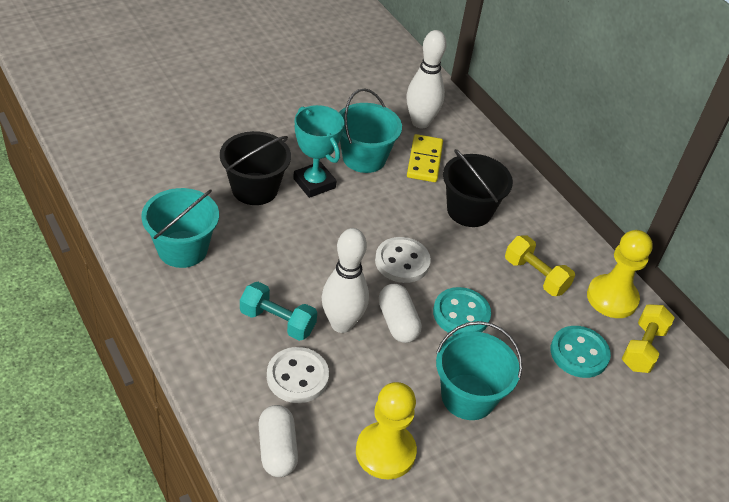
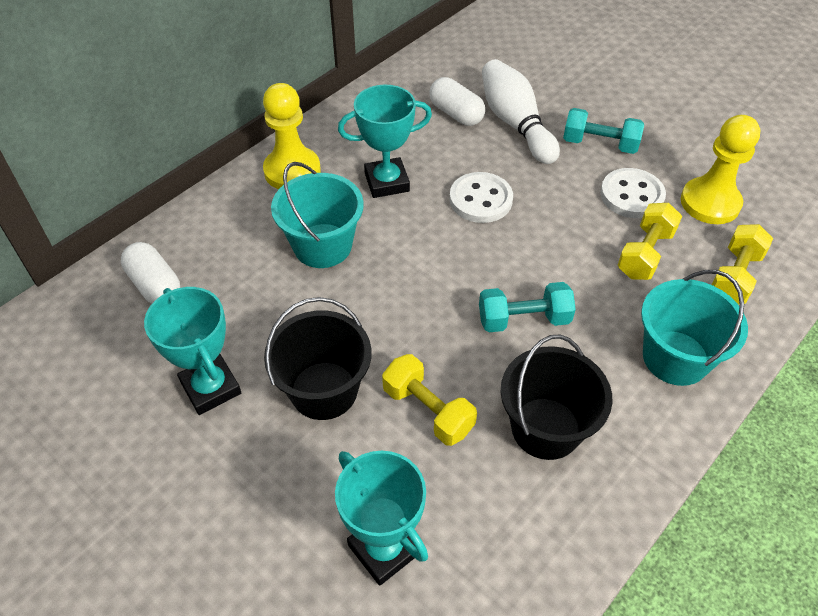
turquoise bucket: [141,188,219,268] [339,89,402,173] [436,321,522,420] = 3 -> [271,162,364,268] [641,270,748,386] = 2
turquoise button: [433,287,491,335] [551,326,611,378] = 2 -> none = 0
turquoise dumbbell: [240,282,317,341] = 1 -> [479,282,576,333] [563,108,644,154] = 2
turquoise trophy: [293,105,344,198] = 1 -> [144,287,241,415] [335,451,428,586] [338,85,432,198] = 3
white bowling pin: [322,228,369,333] [406,30,447,128] = 2 -> [482,59,560,164] = 1
yellow domino: [407,134,443,182] = 1 -> none = 0
yellow dumbbell: [505,235,575,296] [622,304,675,373] = 2 -> [382,354,477,446] [618,203,682,280] [712,224,773,304] = 3

